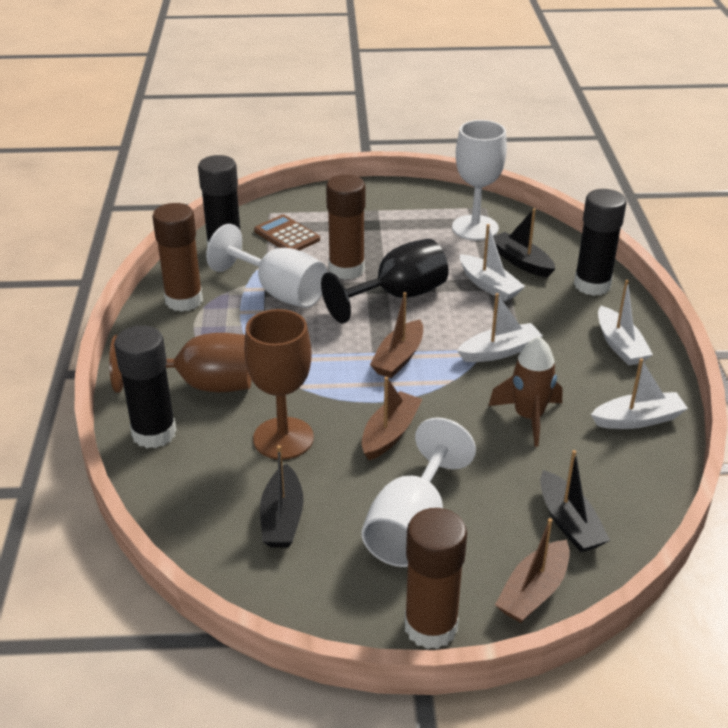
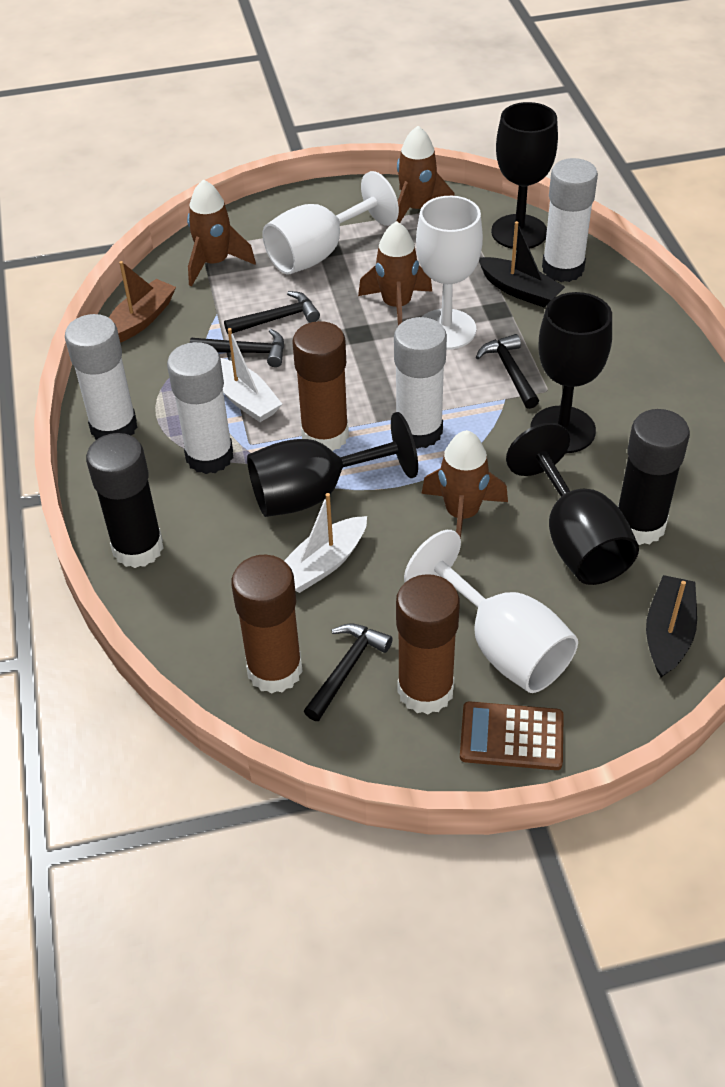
black boat: [260,445,304,548] [493,208,555,278] [540,450,610,552] = 3 -> [479,221,565,308] [646,575,697,678] = 2
black glue stick: [114,325,177,448] [198,155,242,250] [574,189,627,296] = 3 -> [86,433,163,568] [618,409,690,545] = 2
black goblet: [321,239,449,324] = 1 -> [247,412,418,517] [491,102,558,249] [506,423,639,585] [530,292,612,453] = 4
black hammer: none = 0 -> [190,329,284,367] [224,291,320,334] [304,623,393,721] [476,334,539,409] = 4
brown boat: [362,377,422,460] [370,292,423,378] [495,518,570,623] = 3 -> [109,261,176,343] = 1
brown goblet: [109,333,252,393] [244,309,314,460] = 2 -> none = 0
brown rocket: [488,336,563,447] = 1 -> [187,179,256,286] [358,221,432,326] [396,126,455,223] [421,430,508,539] = 4
white boat: [457,293,543,362] [460,224,525,301] [591,358,688,429] [598,280,653,366] = 4 -> [220,328,282,422] [284,493,367,593] = 2
white glue stick: none = 0 -> [65,314,138,440] [167,342,234,474] [394,317,447,449] [542,158,598,282] = 4

